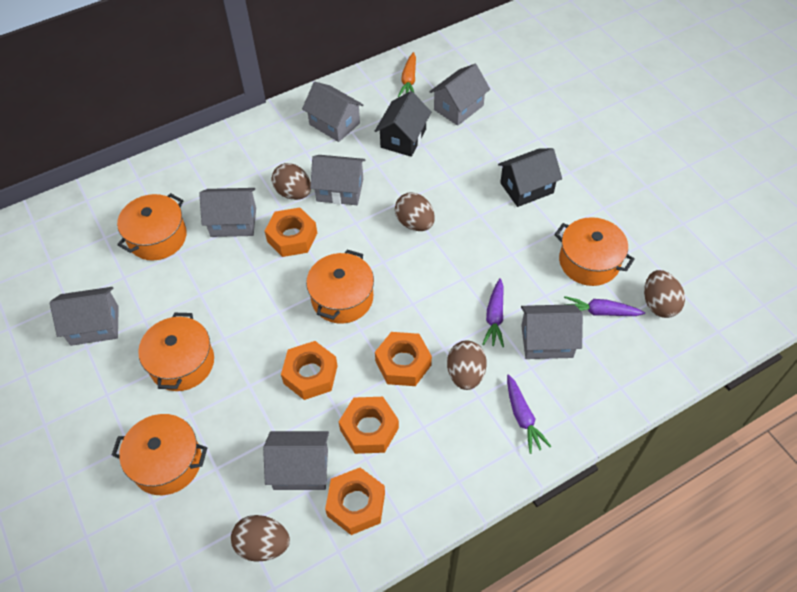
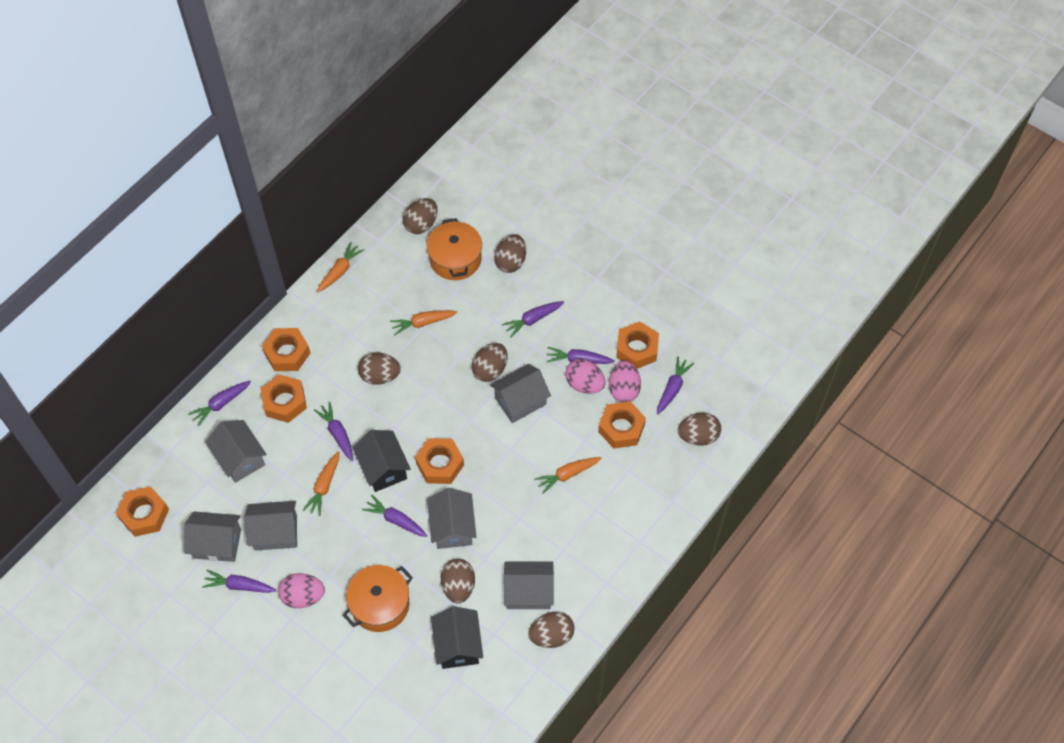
brown egg: [231,515,290,562] [272,163,311,200] [395,192,435,231] [447,341,487,390] [644,270,685,318] = 5 -> [358,353,401,385] [403,198,438,234] [441,559,475,604] [472,343,508,382] [494,234,526,273] [528,611,575,648] [678,413,721,446] = 7
grey house: [50,287,119,346] [199,188,256,237] [263,431,329,490] [302,82,363,142] [310,155,365,205] [430,64,490,126] [521,304,583,359] = 7 -> [184,512,241,562] [205,420,267,483] [244,501,297,551] [427,488,477,549] [490,364,551,423] [504,562,554,609] = 6
orange carrot: [398,52,416,97] = 1 -> [303,451,339,516] [317,242,364,293] [390,310,457,335] [534,457,602,494] = 4
orange nut: [265,207,317,257] [281,341,337,400] [325,468,385,535] [339,397,399,454] [375,332,432,386] = 5 -> [116,486,169,537] [260,375,307,423] [262,328,310,371] [415,438,464,484] [598,401,646,449] [616,321,659,369] = 6
orange pot: [112,414,207,495] [117,193,187,260] [138,313,214,391] [306,250,374,324] [554,217,635,286] = 5 -> [343,565,413,632] [427,218,482,280] = 2
pink egg: none = 0 -> [278,573,325,608] [565,359,605,394] [609,361,641,402] = 3
purple carrot: [482,278,504,347] [507,374,551,454] [564,296,645,316] = 3 -> [188,381,251,427] [202,569,276,593] [314,402,353,461] [362,495,427,537] [502,301,564,338] [546,347,615,364] [657,356,694,415] = 7

